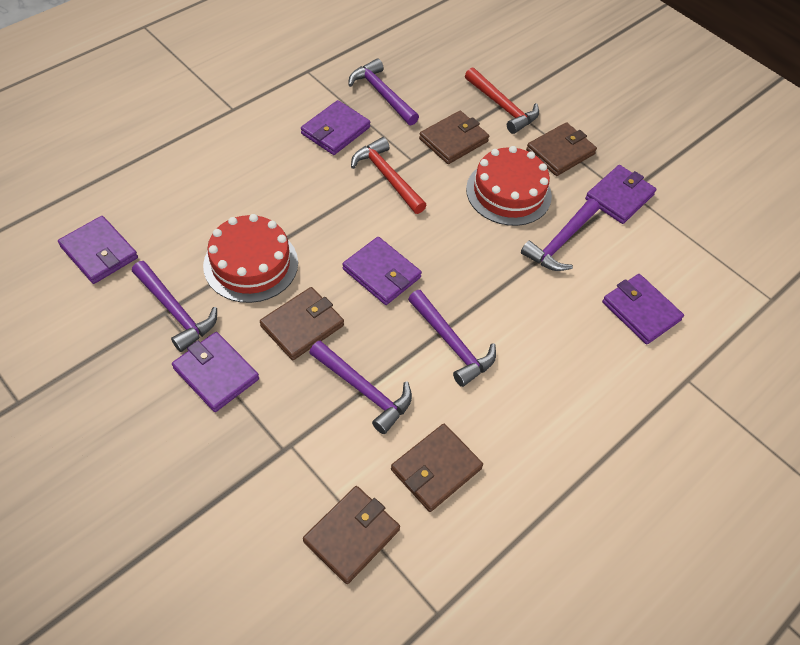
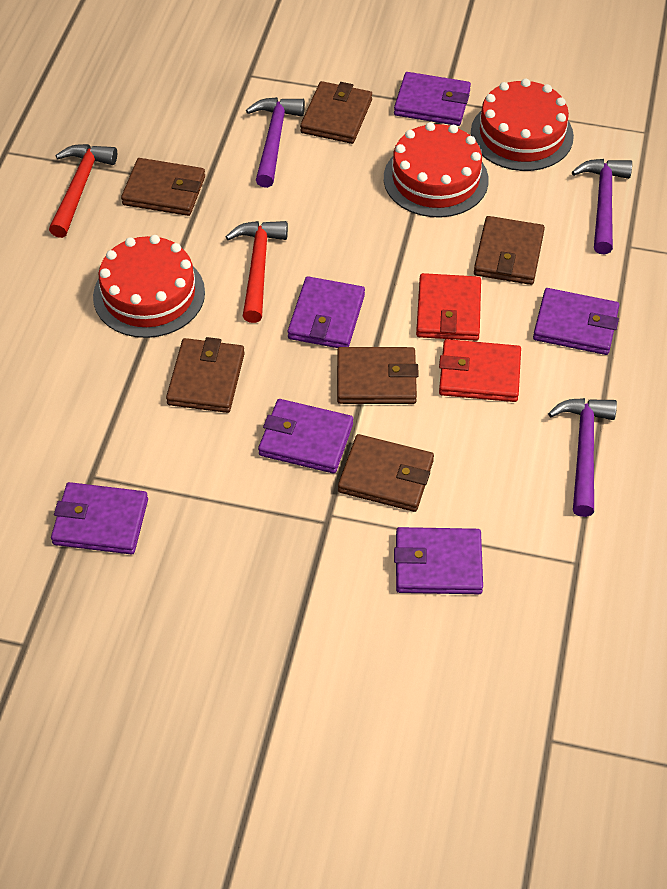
brown wallet: [260,287,344,360] [303,486,400,584] [391,424,483,512] [419,111,489,164] [526,122,597,176] = 5 -> [121,158,205,216] [166,337,245,413] [300,81,372,144] [337,347,419,404] [338,434,434,512] [474,216,545,285] = 6
purple hammer: [132,261,217,352] [309,341,412,434] [349,59,419,125] [408,290,496,387] [521,199,600,271] = 5 -> [246,97,305,188] [548,398,617,517] [572,159,632,255] = 3
red cake: [203,214,298,303] [466,146,552,226] = 2 -> [93,235,205,338] [384,122,489,218] [471,79,574,171] = 3
red wallet: none = 0 -> [416,273,481,341] [439,339,521,402] = 2

